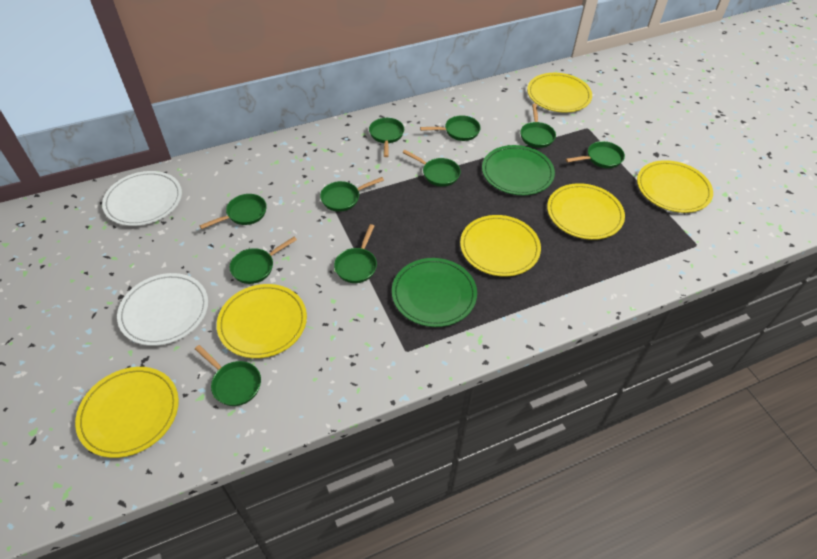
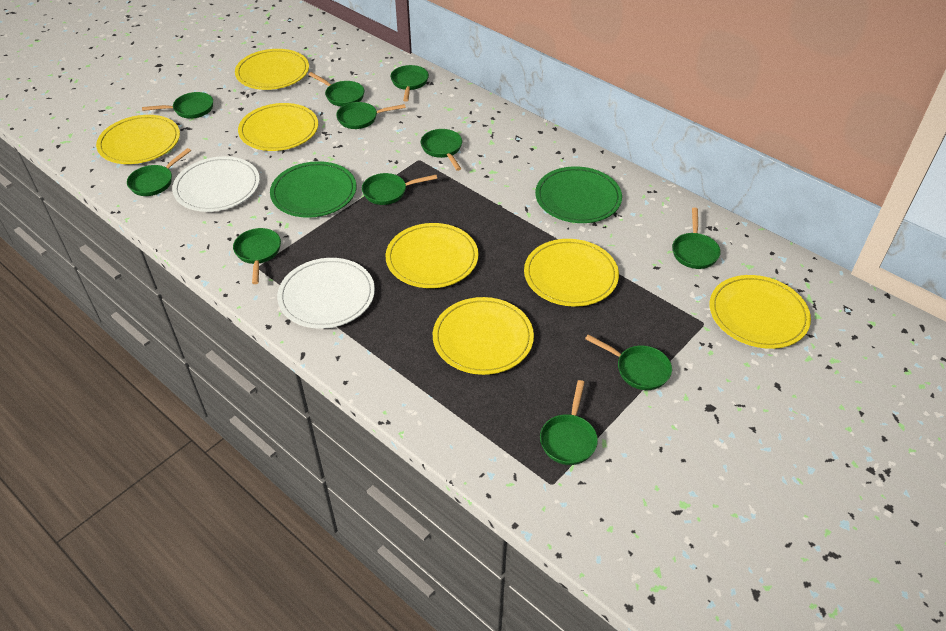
green pan: [195,345,261,406] [199,194,267,229] [230,237,297,284] [320,177,384,212] [334,224,377,283] [369,118,404,157] [402,150,461,186] [420,115,481,141] [520,104,556,148] [566,141,625,168] = 10 -> [127,148,191,196] [142,92,213,119] [233,228,281,284] [308,72,364,107] [336,102,406,129] [362,173,437,205] [391,65,429,102] [421,129,462,171] [540,380,598,465] [585,334,672,390] [672,208,721,269] = 11
yellow plate: [75,367,179,458] [217,284,307,358] [460,215,541,276] [527,73,592,113] [547,183,625,240] [637,160,713,213] = 6 -> [96,115,180,164] [235,49,309,90] [238,103,318,151] [386,223,478,288] [433,297,534,375] [524,239,619,307] [710,275,811,349] = 7

